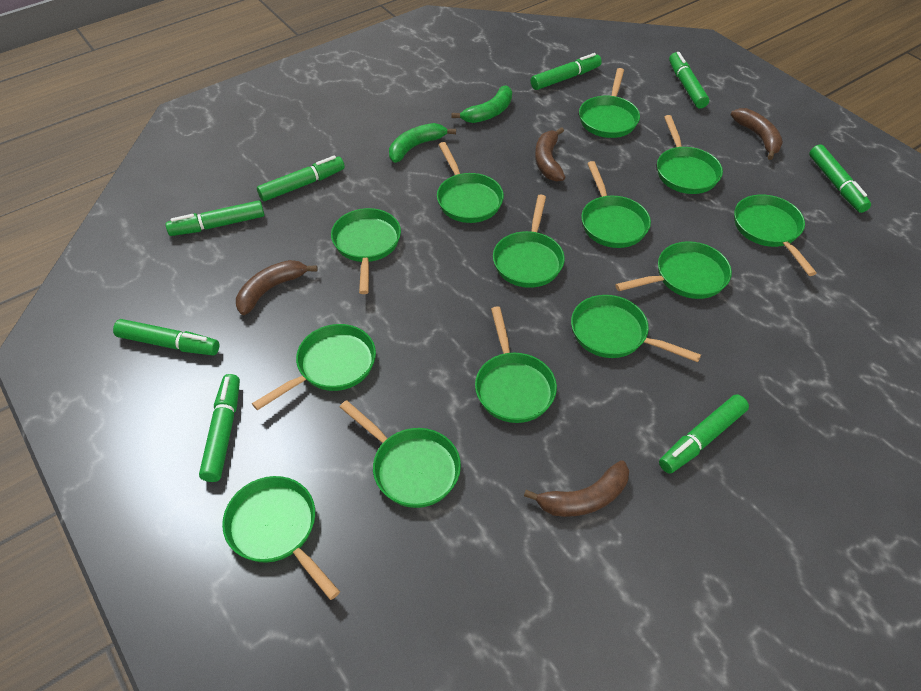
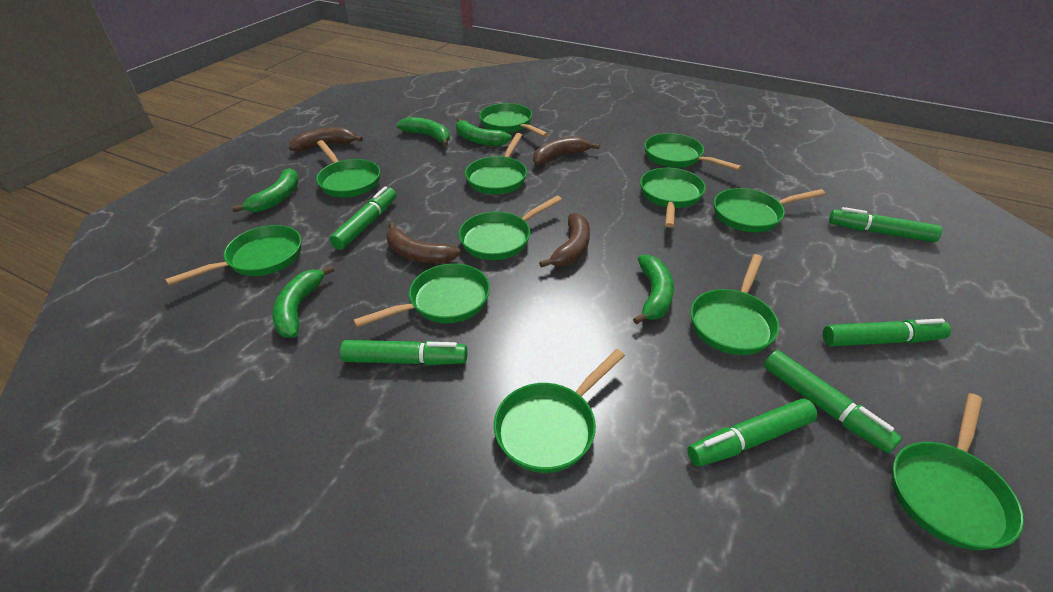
green banana: [389,123,456,163] [452,85,512,123] = 2 -> [232,168,299,212] [272,265,334,338] [397,117,450,146] [456,118,512,146] [633,255,674,325] = 5
green marker: [113,319,219,356] [165,200,264,236] [199,374,240,482] [257,155,345,201] [531,53,602,90] [659,394,749,474] [669,52,709,108] [809,145,871,213] = 8 -> [330,186,397,250] [340,340,467,365] [687,399,817,467] [764,350,902,453] [823,319,951,346] [829,207,942,242] = 6
green pan: [222,476,340,600] [252,324,376,410] [331,208,401,294] [340,400,461,508] [437,142,504,223] [475,306,557,423] [493,195,565,288] [571,295,701,362] [579,68,640,138] [581,161,651,248] [615,241,732,299] [657,115,723,194] [734,194,817,276] = 13 -> [165,225,301,286] [316,140,380,197] [353,263,490,327] [459,195,562,260] [465,133,527,194] [479,103,548,137] [494,349,625,473] [640,168,706,228] [644,133,742,171] [690,254,780,355] [714,188,825,232] [892,393,1024,550] = 12

